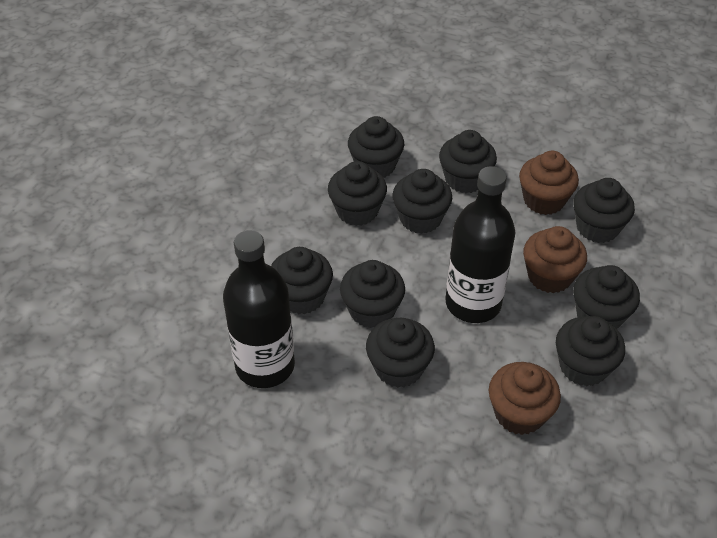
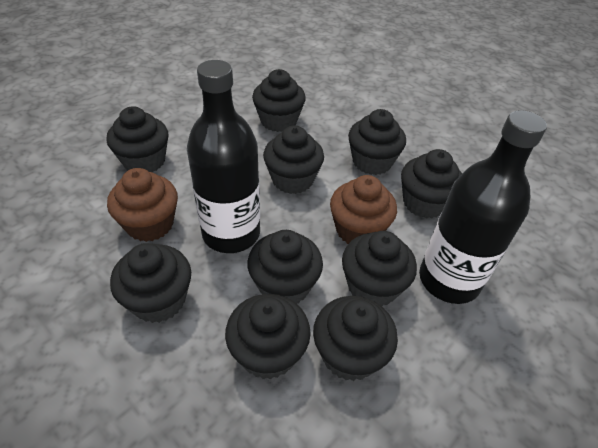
brown cupcake: [489,362,561,435] [519,151,579,215] [523,226,587,293] = 3 -> [107,168,178,242] [330,175,397,244] = 2

